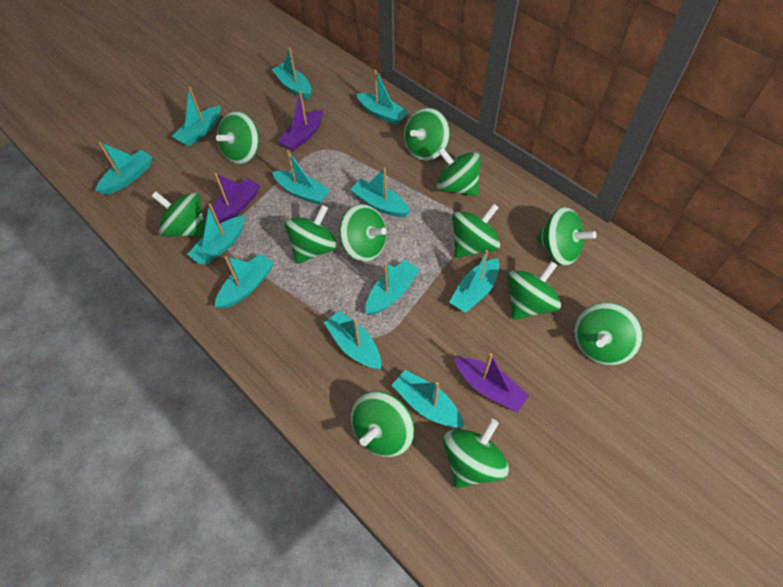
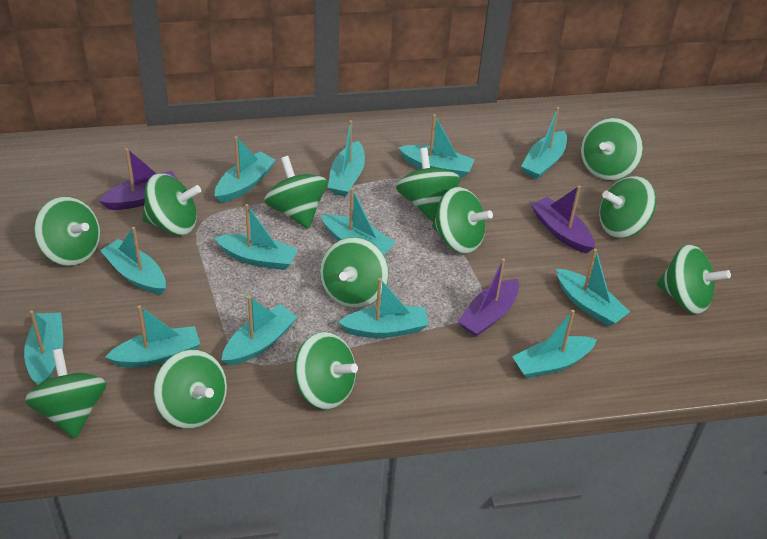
turquoise boat: [95,142,152,195] [172,87,221,146] [187,203,245,265] [215,254,274,309] [271,47,312,100] [272,150,330,205] [324,311,381,370] [350,168,410,217] [357,69,408,125] [366,260,420,315] [392,370,464,428] [449,250,499,313] = 12 -> [24,310,63,385] [100,227,166,295] [105,305,200,368] [215,136,276,203] [215,204,298,270] [222,296,297,366] [321,188,396,255] [328,120,365,197] [338,278,429,338] [398,114,475,178] [512,310,597,379] [521,107,567,179] [556,248,630,326] = 13

